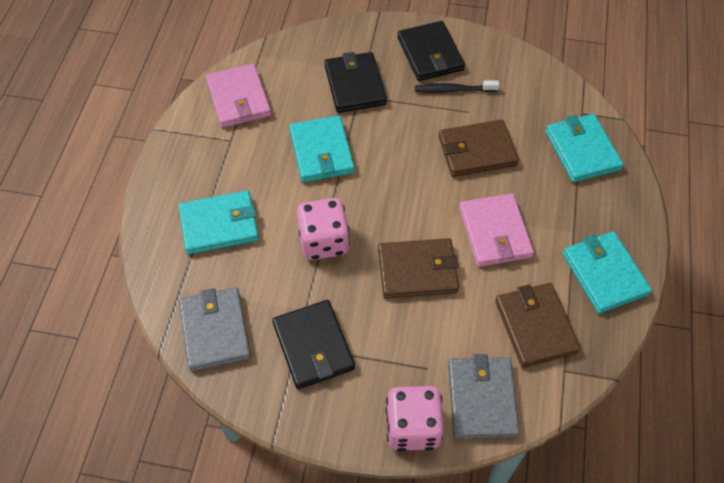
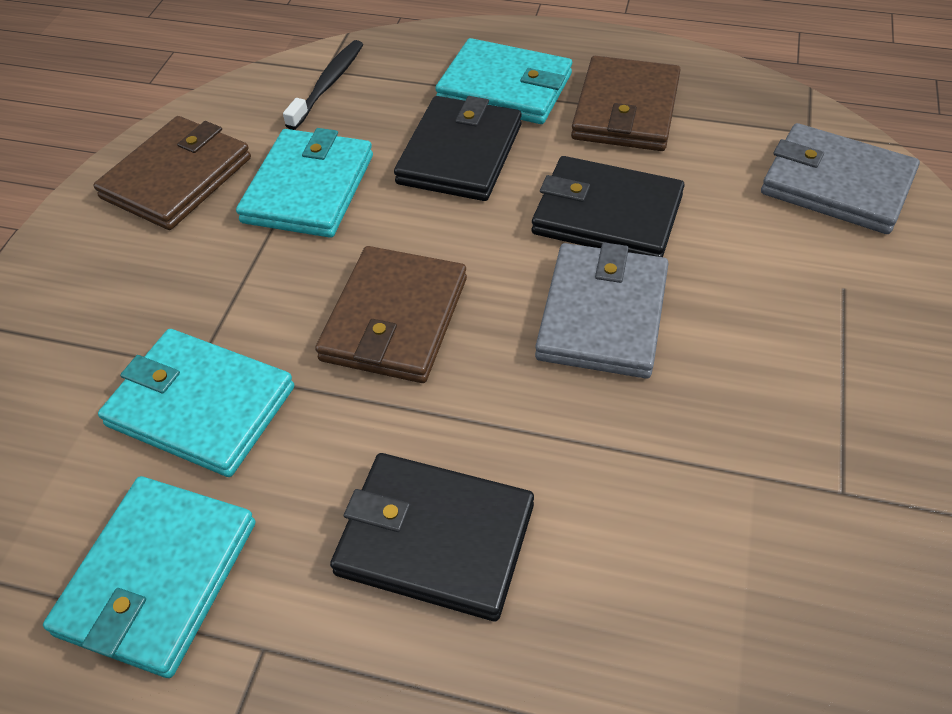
pink dice: [297,198,350,260] [386,386,444,451] = 2 -> none = 0
pink wallet: [206,64,271,128] [459,193,534,267] = 2 -> none = 0

